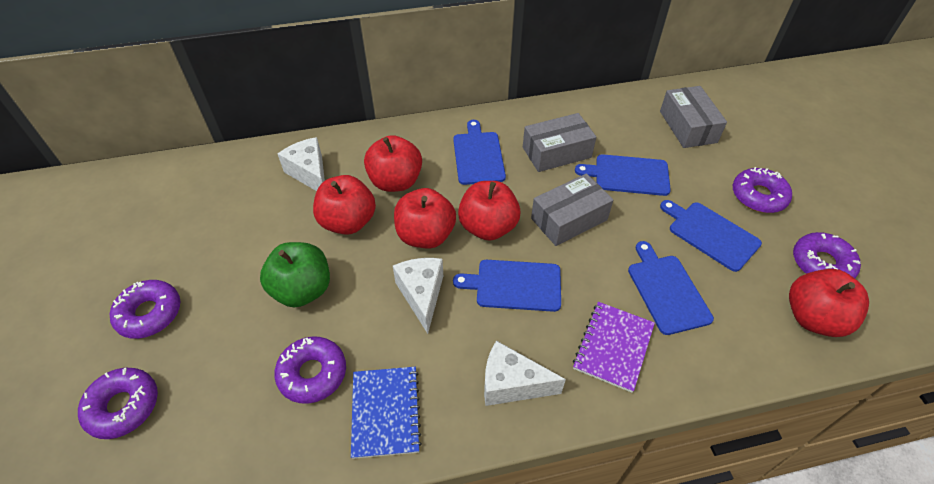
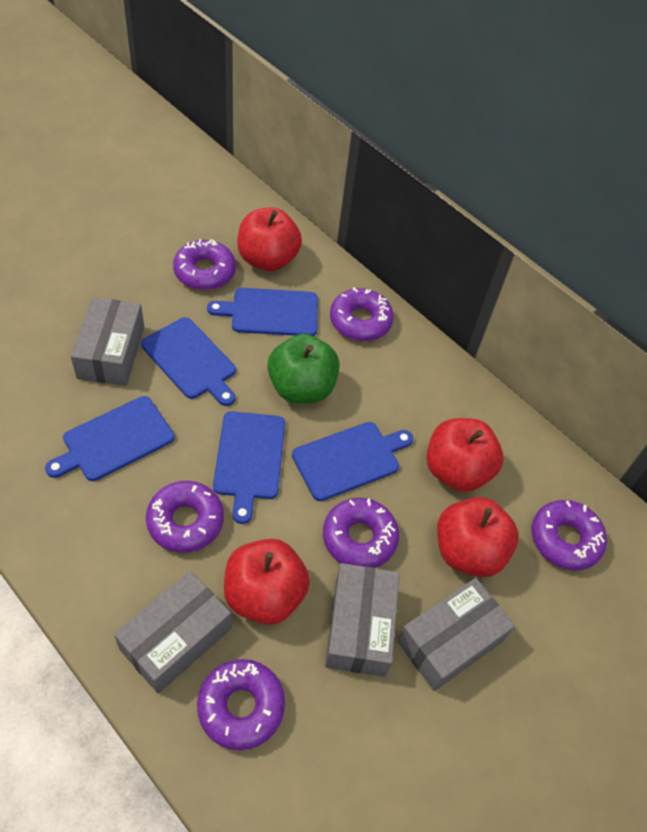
blue notebook: [351,367,422,459] = 1 -> none = 0
grey box: [523,113,596,172] [531,173,613,246] [660,86,727,148] = 3 -> [71,297,144,386] [114,571,232,694] [325,563,400,677] [397,578,515,691] = 4
purple donut: [78,368,158,439] [110,280,180,339] [274,336,346,404] [733,167,792,213] [793,232,861,278] = 5 -> [146,481,224,553] [173,239,236,290] [197,659,285,750] [323,498,399,568] [330,287,394,341] [532,500,607,570] = 6
purple notebook: [573,302,655,393] = 1 -> none = 0
red apple: [313,175,376,235] [364,135,422,192] [394,188,456,248] [458,181,521,241] [789,269,869,337] = 5 -> [224,539,310,625] [237,207,302,271] [427,418,503,492] [437,497,519,577] = 4
white cheese: [278,137,325,191] [393,258,443,334] [484,341,566,406] = 3 -> none = 0

